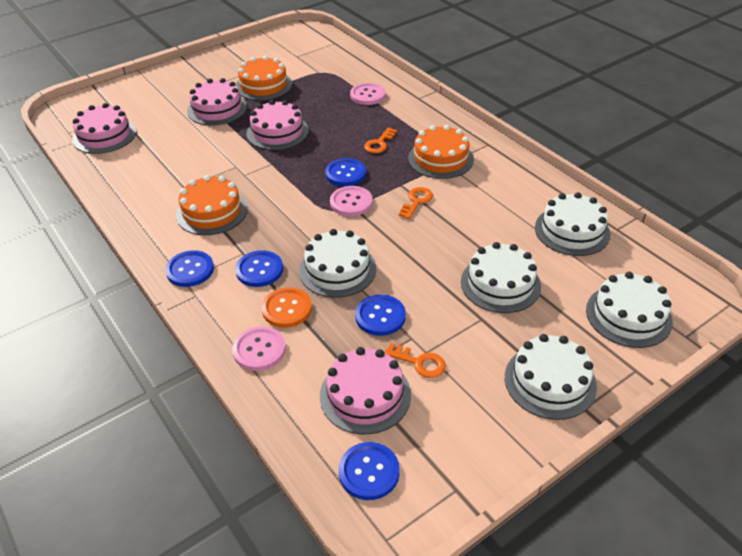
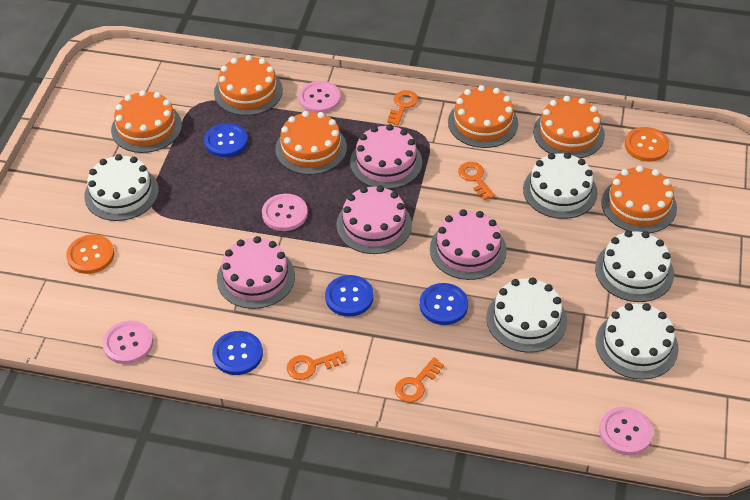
blue button: [165,250,214,287] [235,250,283,287] [325,158,366,186] [339,442,400,500] [355,294,406,336] = 5 -> [204,123,248,157] [212,331,263,375] [325,275,374,317] [420,283,468,325] = 4
orange button: [262,287,312,328] = 1 -> [66,234,114,274] [625,127,670,162] = 2
orange cake: [176,175,248,235] [236,56,292,101] [408,125,474,179] = 3 -> [111,90,182,153] [214,55,283,116] [275,111,347,175] [448,85,518,148] [533,96,605,158] [601,166,677,233] = 6
orange key: [364,127,397,153] [384,343,446,378] [399,187,433,219] = 3 -> [287,350,346,380] [387,90,418,126] [395,357,444,402] [458,162,495,200] = 4
pink button: [232,326,286,371] [330,186,373,216] [350,83,386,105] = 3 -> [102,320,153,364] [262,194,308,231] [298,81,341,113] [599,407,653,455] = 4

